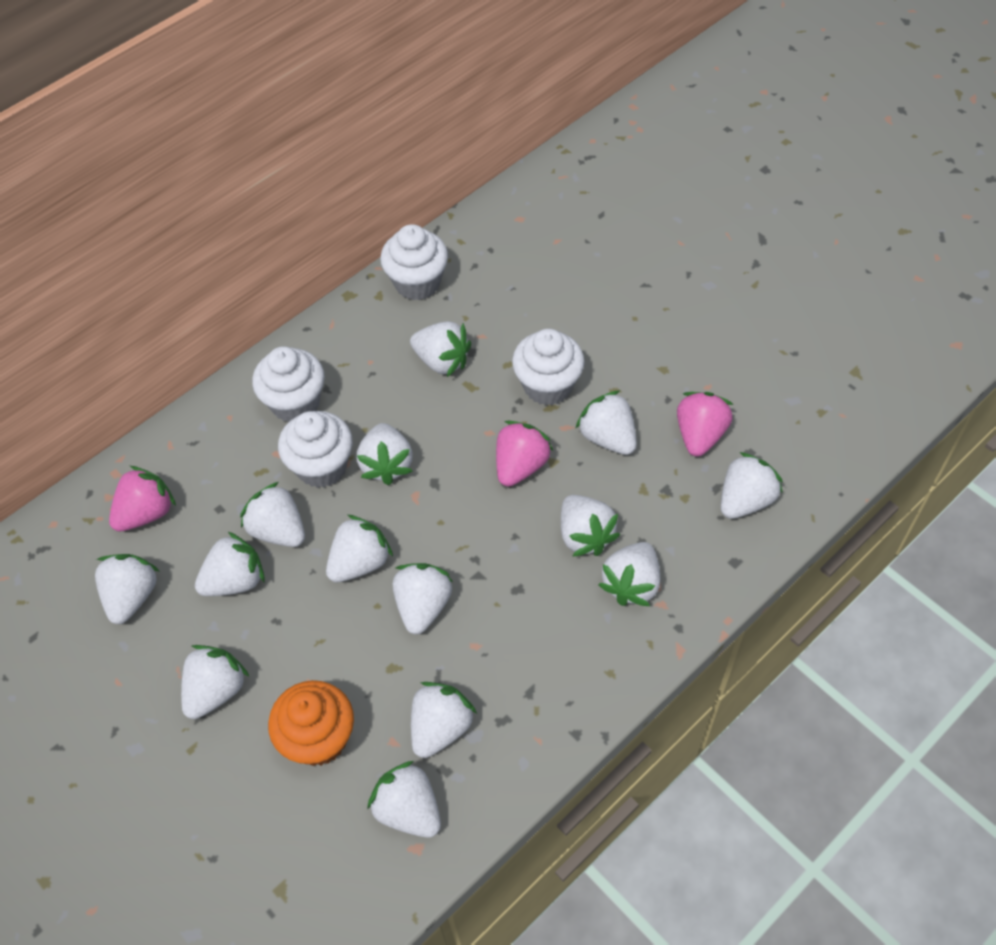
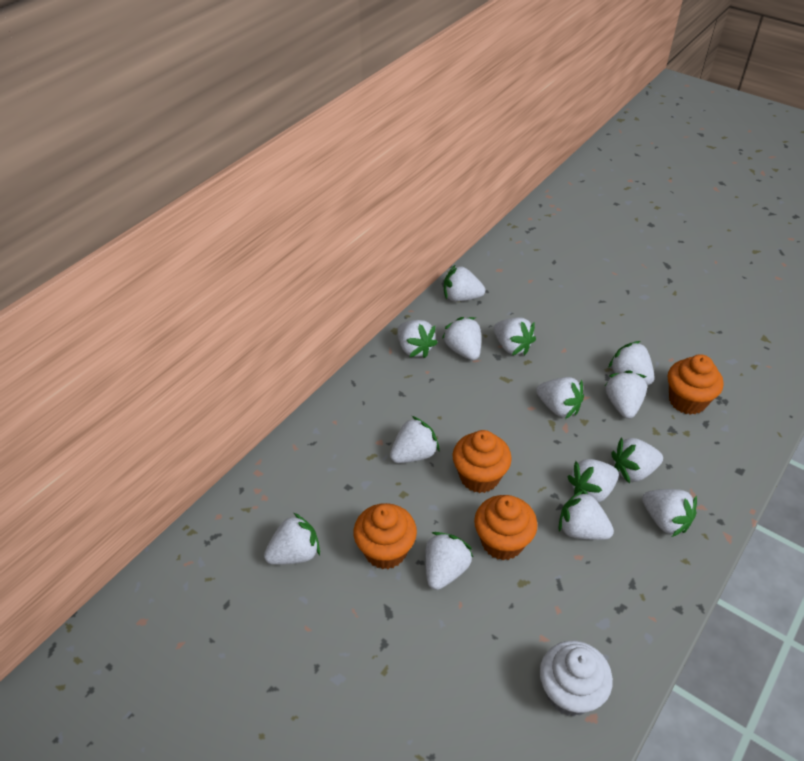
orange cupcake: [268,680,354,766] = 1 -> [353,503,417,569] [453,430,512,493] [474,495,538,560] [668,354,723,415] = 4
pink strawberry: [109,466,176,532] [496,421,553,487] [677,392,734,456] = 3 -> none = 0
white cupcake: [252,346,324,422] [278,411,353,488] [380,224,448,300] [512,328,584,405] = 4 -> [540,641,613,717] = 1

